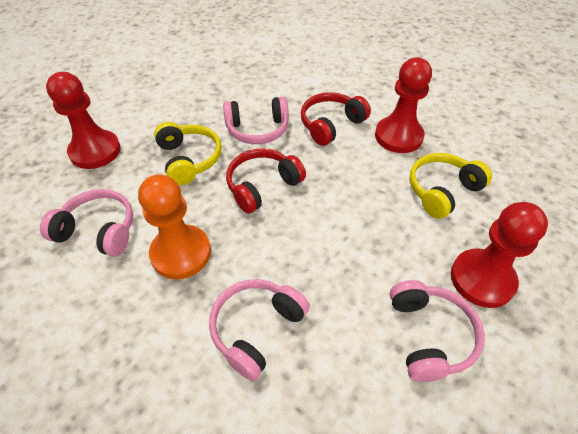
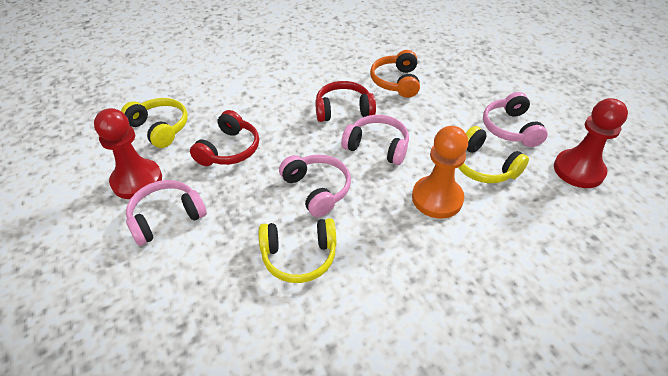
orange headphones: none = 0 -> [370,50,420,98] = 1
red pawn: [46,72,121,169] [375,57,432,153] [451,202,548,308] = 3 -> [94,108,162,199] [554,98,628,188] = 2
yellow headphones: [154,122,222,185] [409,153,492,219] = 2 -> [121,98,188,148] [259,218,336,283] [458,126,529,183] = 3

